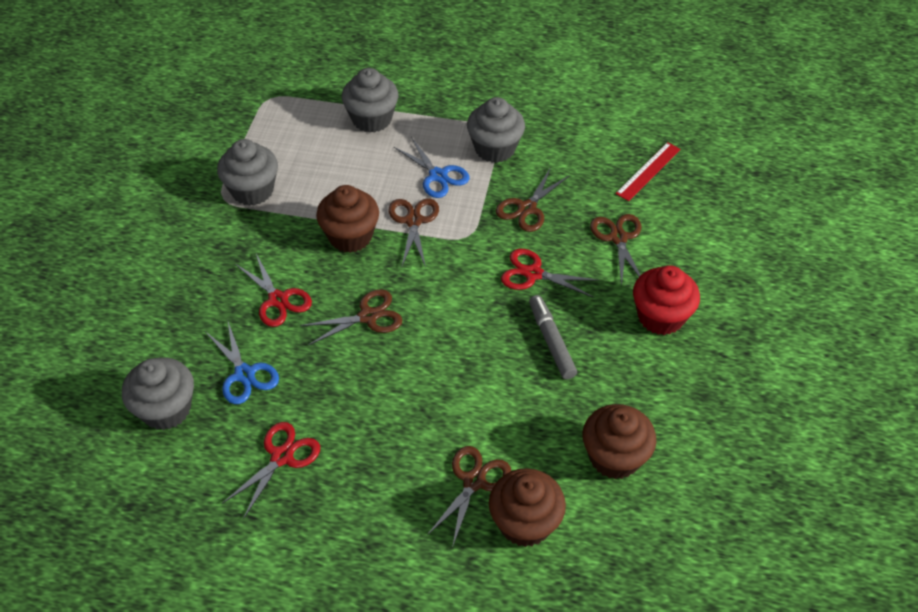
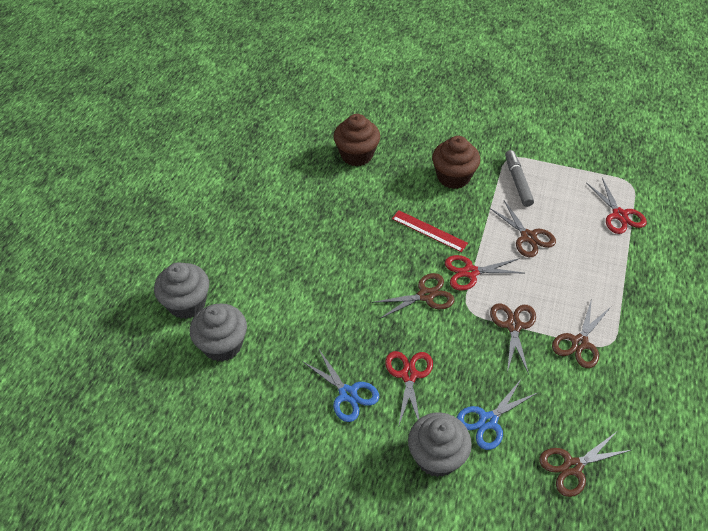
brown cupcake: [316,185,379,253] [489,468,566,547] [583,404,656,479] = 3 -> [334,114,380,166] [432,136,480,189] = 2
grey cupcake: [122,357,194,430] [217,139,278,206] [342,68,399,133] [467,97,525,163] = 4 -> [154,262,209,319] [190,303,247,362] [408,412,472,477] = 3
red cupcake: [633,265,700,335] = 1 -> none = 0

